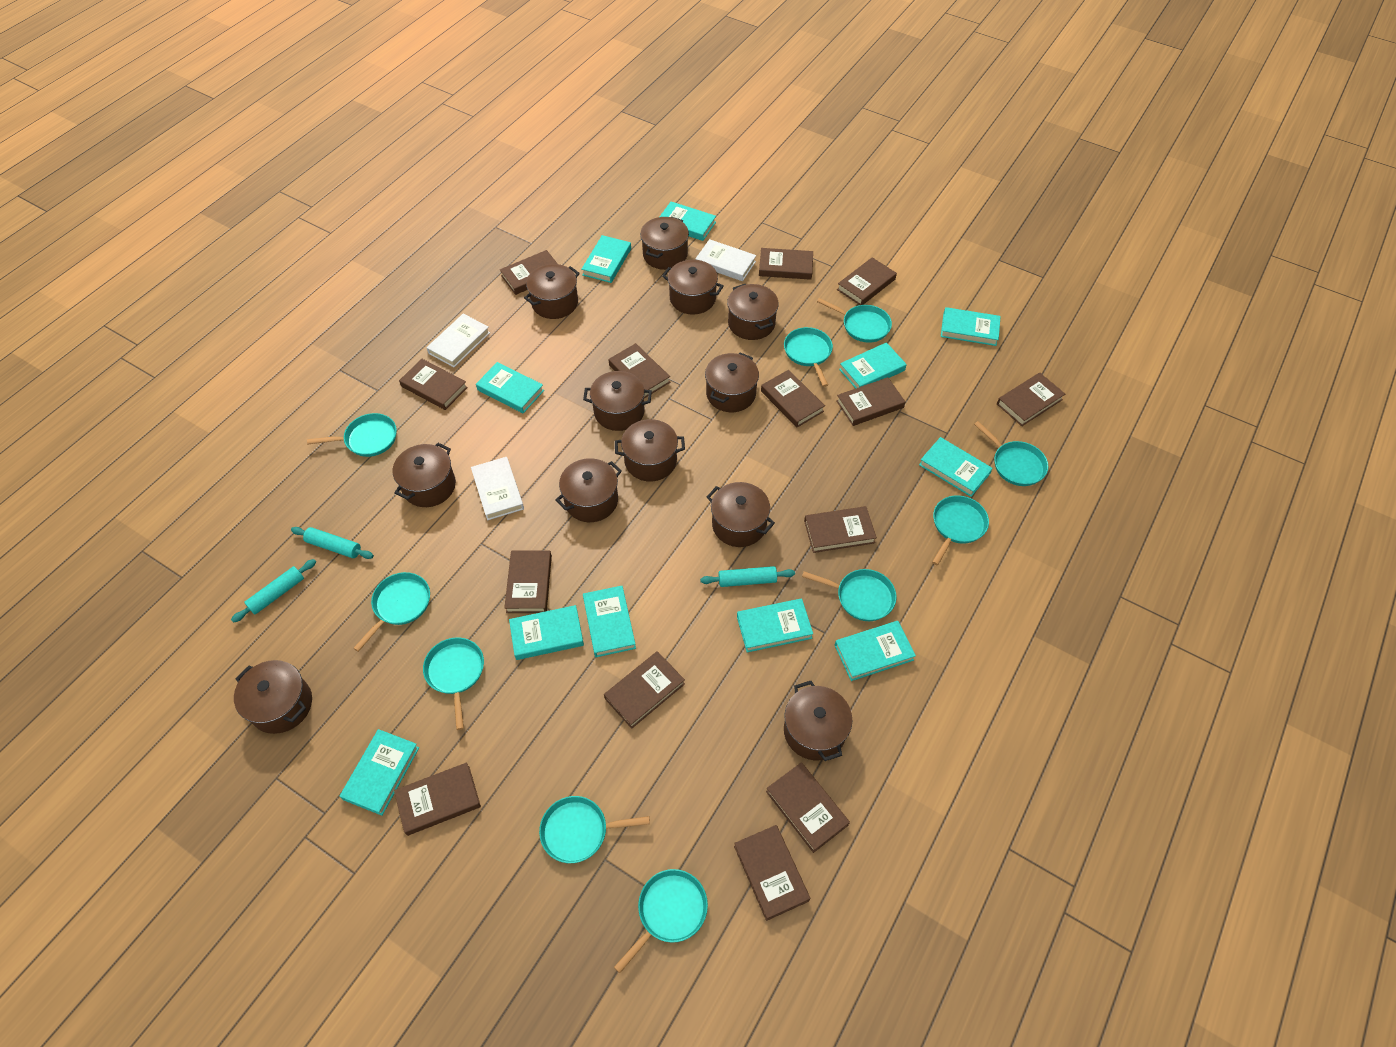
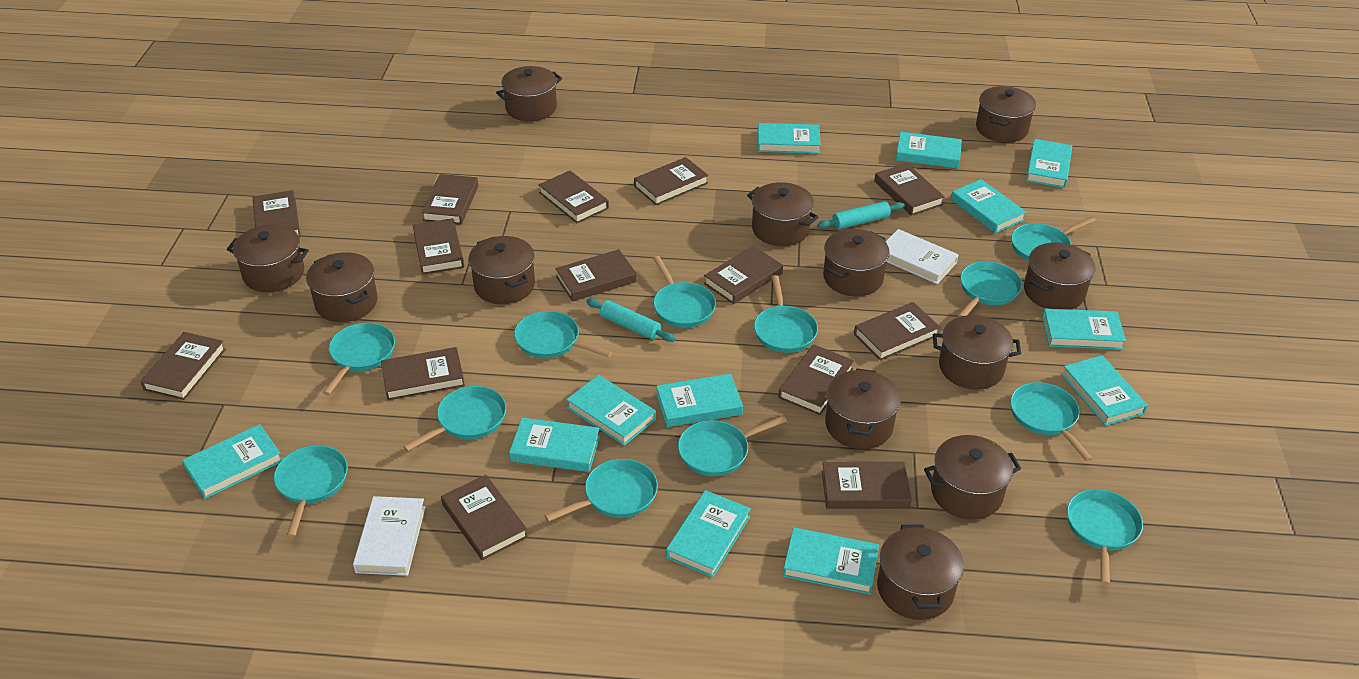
turquoise book: [340,729,419,816] [476,362,544,413] [509,605,584,660] [581,235,631,283] [583,586,636,657] [660,202,716,241] [737,599,813,652] [835,621,916,681] [839,342,907,389] [919,437,993,497] [941,307,1001,346] = 11 -> [182,424,282,499] [509,418,600,472] [566,375,656,446] [656,374,743,427] [666,490,751,578] [758,123,821,154] [783,527,879,595] [896,132,962,168] [951,179,1027,233] [1026,139,1072,188] [1042,308,1126,350] [1061,355,1148,426] = 12
turquoise pan: [307,413,397,457] [353,572,430,652] [423,637,484,730] [539,796,650,863] [614,869,708,973] [784,327,833,387] [802,569,897,621] [817,298,892,343] [932,495,989,565] [974,421,1048,486] = 10 -> [274,445,348,537] [323,323,395,395] [403,386,506,451] [514,311,612,358] [545,459,658,522] [653,256,716,328] [678,415,787,476] [754,275,818,353] [958,261,1022,317] [1010,382,1093,462] [1011,216,1096,261] [1067,489,1143,585] = 12
turquoise rolling pin: [231,559,316,623] [291,527,374,559] [700,566,795,587] = 3 -> [586,298,675,342] [818,201,905,229] = 2
white book: [426,314,490,367] [471,457,524,520] [696,239,756,281] = 3 -> [353,496,425,576] [886,229,959,284] = 2

